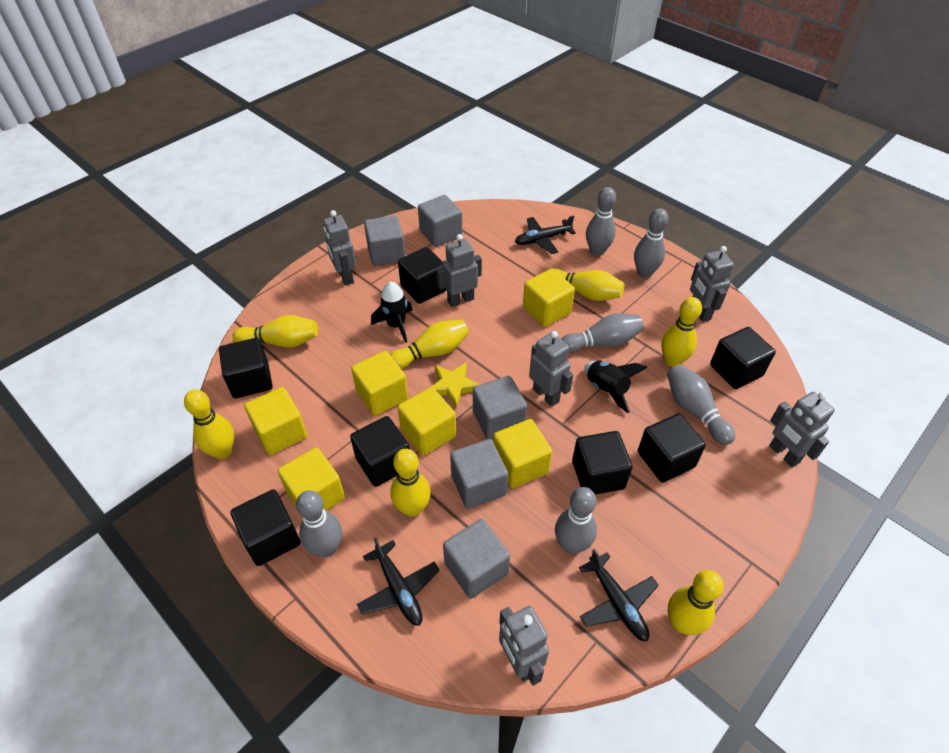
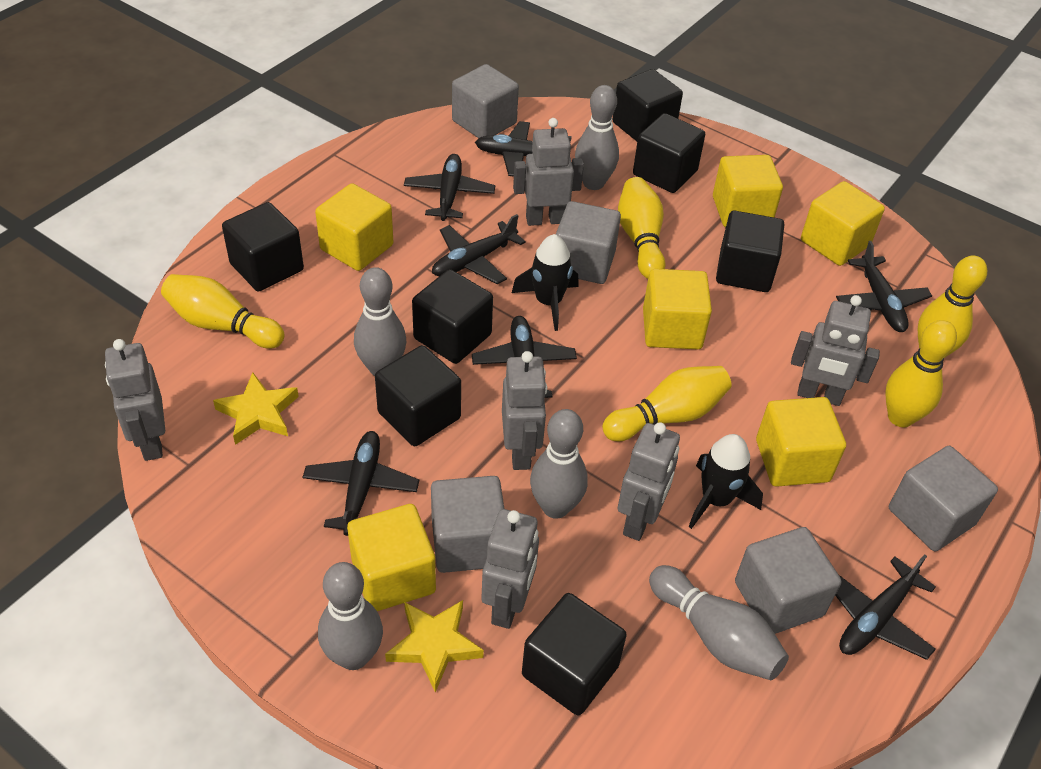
black plane: [357,537,440,626] [515,215,576,254] [579,549,659,642] = 3 -> [303,431,419,536] [404,154,495,221] [432,214,526,284] [472,316,577,398] [475,121,572,177] [835,554,936,660] [836,241,932,332] = 7
grey bowling pin: [296,490,342,557] [555,487,597,554] [561,313,644,353] [586,187,616,256] [634,208,668,278] [667,365,735,445] = 6 -> [318,562,383,670] [354,267,406,376] [530,409,588,519] [575,85,619,190] [649,565,789,680] = 5
yellow bowling pin: [184,390,234,459] [232,315,318,348] [390,319,469,369] [391,449,431,517] [554,269,624,301] [661,297,702,367] [667,570,724,635] = 7 -> [161,274,285,349] [602,366,732,441] [618,177,666,279] [885,320,957,427] [918,255,987,358] = 5
yellow star: [432,362,480,408] = 1 -> [213,372,299,445] [385,600,484,693] = 2

